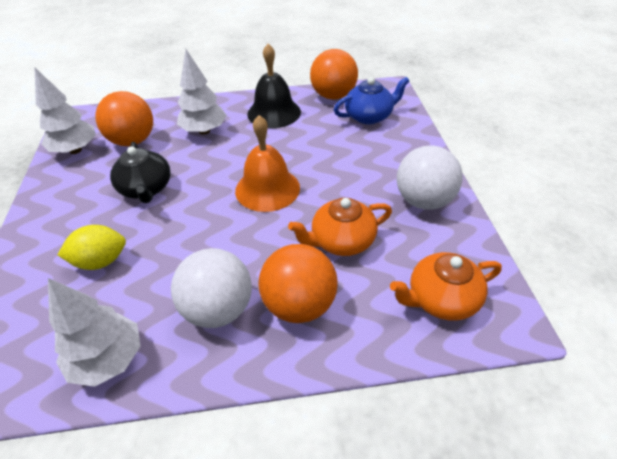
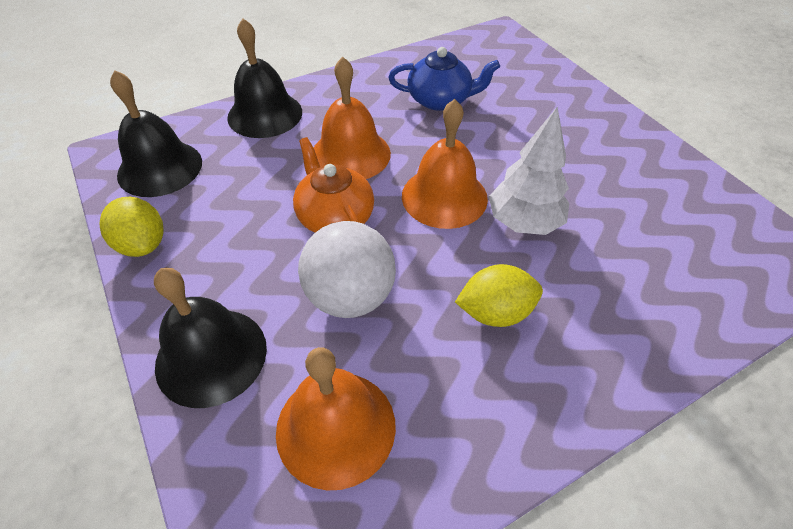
black bell: [247,44,301,128] = 1 -> [110,70,202,197] [154,268,267,408] [227,18,302,138] = 3
black teapot: [110,142,171,203] = 1 -> none = 0
orange ball: [95,91,153,146] [259,244,338,323] [310,49,358,100] = 3 -> none = 0
orange bell: [235,115,300,212] = 1 -> [276,347,396,491] [314,56,391,179] [402,99,488,229] = 3
orange teapot: [288,198,392,256] [390,252,502,321] = 2 -> [293,137,374,232] = 1
white ball: [171,248,252,328] [397,145,463,210] = 2 -> [298,221,396,318] = 1
white tree: [34,67,96,154] [48,278,141,387] [177,49,227,135] = 3 -> [489,107,569,235] = 1
yellow lemon: [57,225,126,270] = 1 -> [99,197,164,257] [455,264,543,327] = 2

